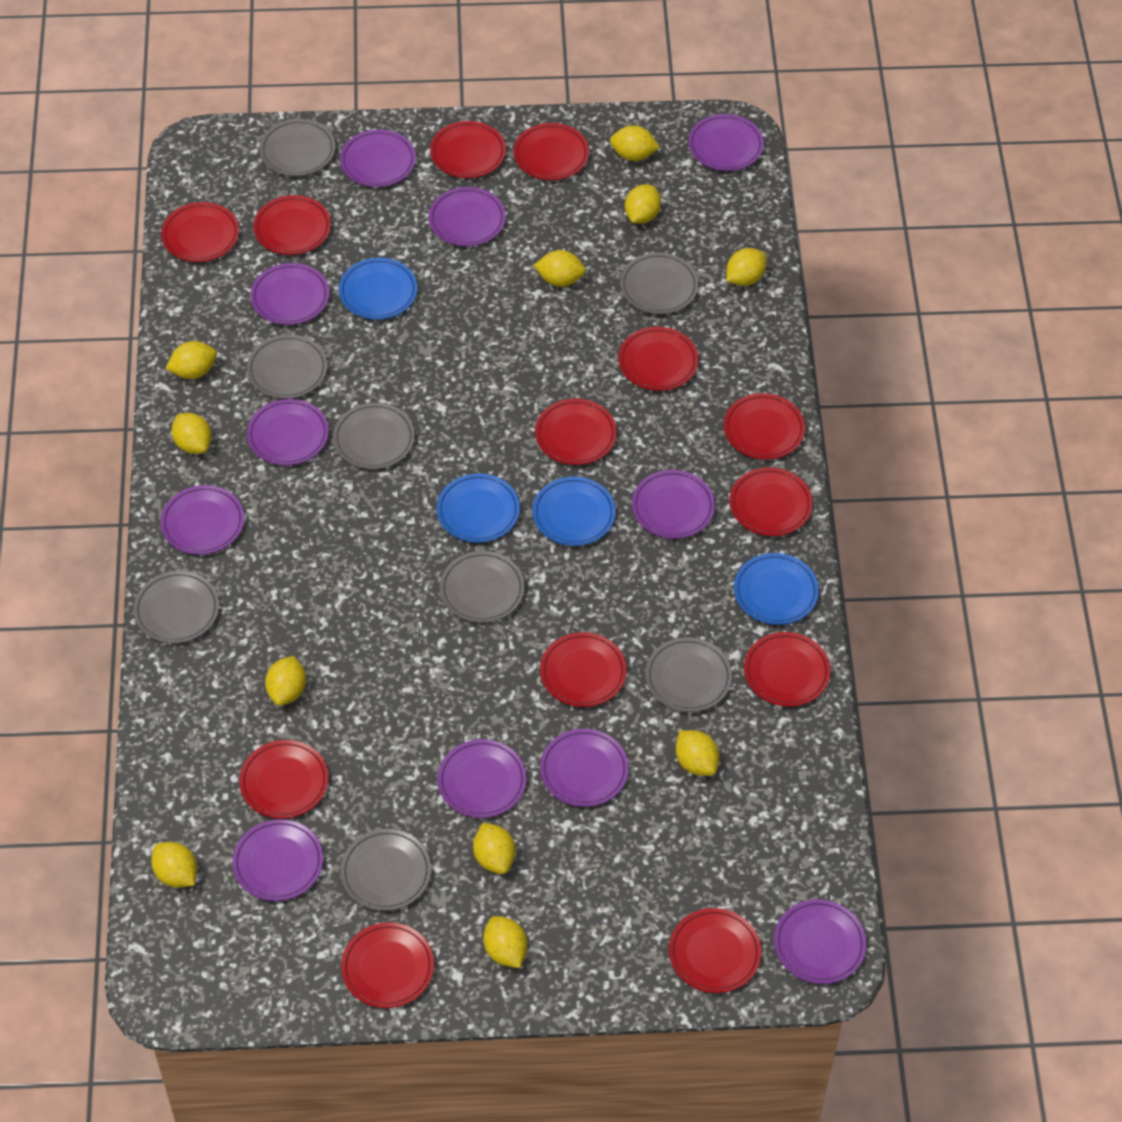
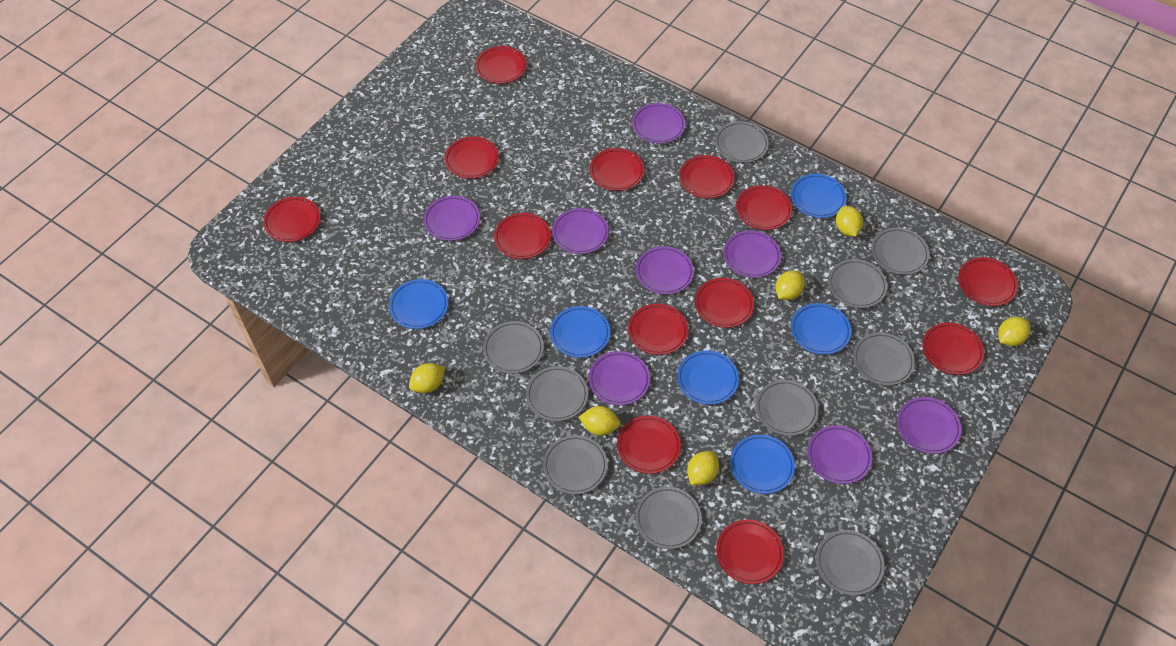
blue plate: [339,258,417,320] [437,474,520,543] [532,477,616,546] [734,553,819,625] = 4 -> [389,279,448,329] [550,306,610,358] [677,351,739,405] [730,435,795,494] [791,174,847,218] [791,303,851,355] = 6
grey plate: [133,571,219,643] [247,335,327,399] [259,119,335,176] [333,403,415,469] [340,829,431,911] [440,551,525,623] [620,253,699,314] [645,637,732,712] = 8 -> [483,321,544,374] [526,366,588,421] [543,435,608,495] [635,487,702,549] [715,121,769,163] [756,380,819,436] [816,530,885,595] [828,259,887,308] [853,332,915,386] [871,228,930,275] = 10
purple plate: [160,485,244,555] [232,819,323,901] [247,399,329,465] [251,263,329,325] [340,130,416,187] [429,187,506,246] [438,739,526,818] [540,729,629,807] [632,470,715,539] [688,114,764,171] [774,899,866,984] = 11 -> [424,196,480,241] [552,208,609,254] [589,351,650,405] [632,103,685,144] [636,246,694,295] [723,231,781,278] [807,425,872,484] [897,397,962,454] = 8
yellow lemon: [151,842,197,888] [166,341,217,379] [172,413,212,454] [265,656,306,706] [473,823,516,874] [484,916,528,968] [534,250,586,287] [610,125,660,161] [625,184,661,224] [676,730,719,776] [726,248,766,286] = 11 -> [409,363,445,393] [579,406,620,436] [687,451,719,485] [775,271,805,300] [836,206,863,237] [998,317,1030,346] = 6

